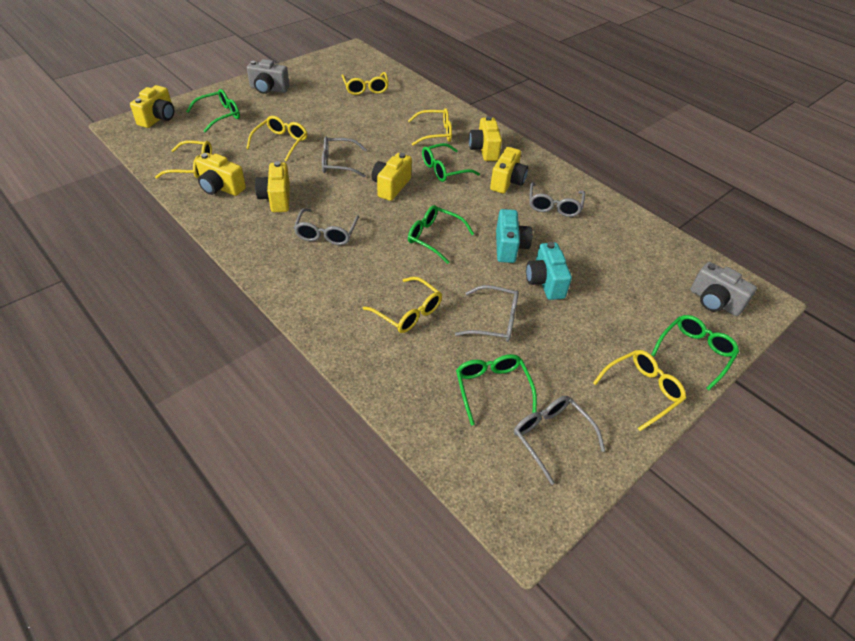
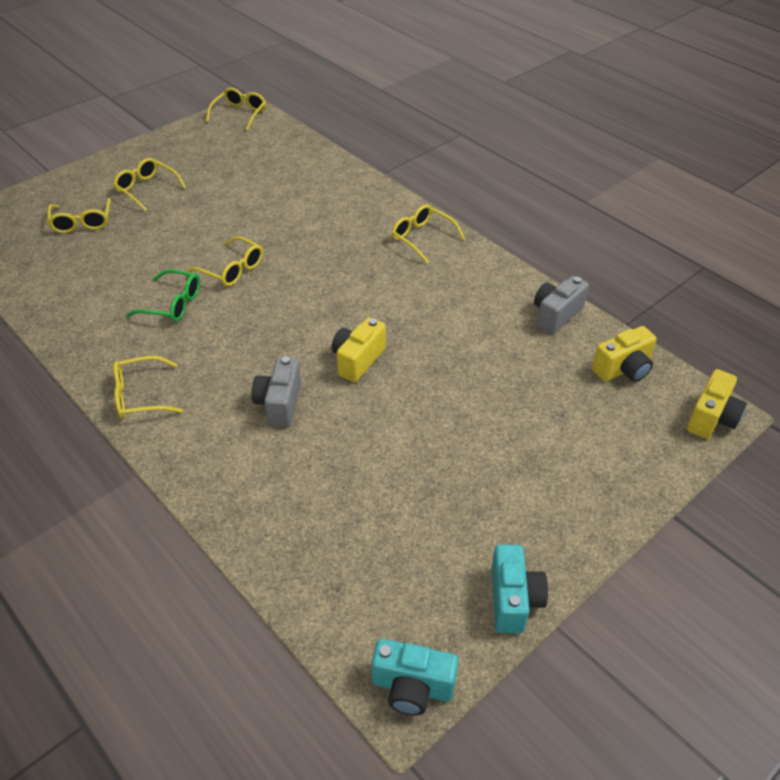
green glasses: [186,89,240,133] [408,205,474,264] [422,143,480,182] [456,354,537,426] [651,315,739,390] = 5 -> [126,269,200,322] = 1
grey glasses: [294,208,359,245] [322,136,367,177] [455,285,519,342] [514,396,605,485] [529,182,585,217] = 5 -> none = 0
yellow camera: [130,85,174,128] [196,153,246,196] [255,161,290,212] [372,153,412,201] [469,116,502,161] [490,147,528,194] = 6 -> [332,317,386,382] [592,326,657,382] [687,369,747,439] = 3

